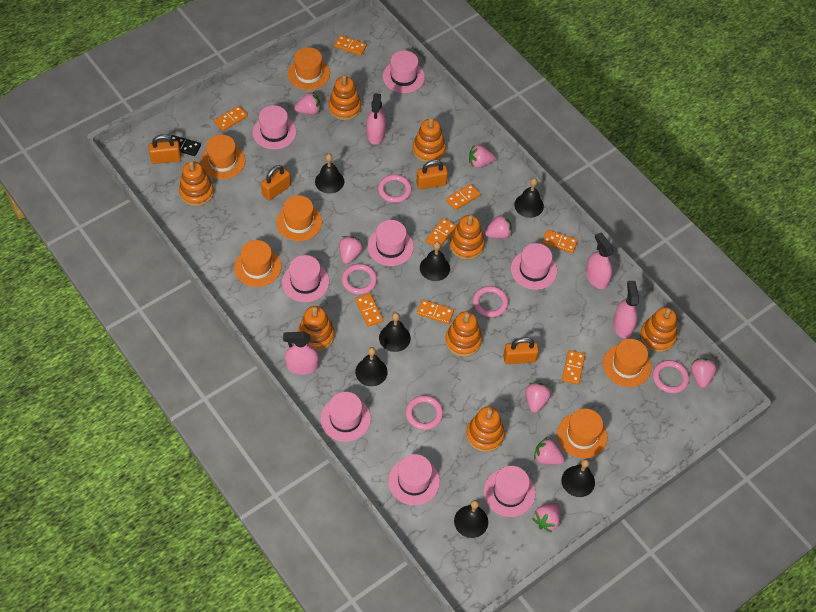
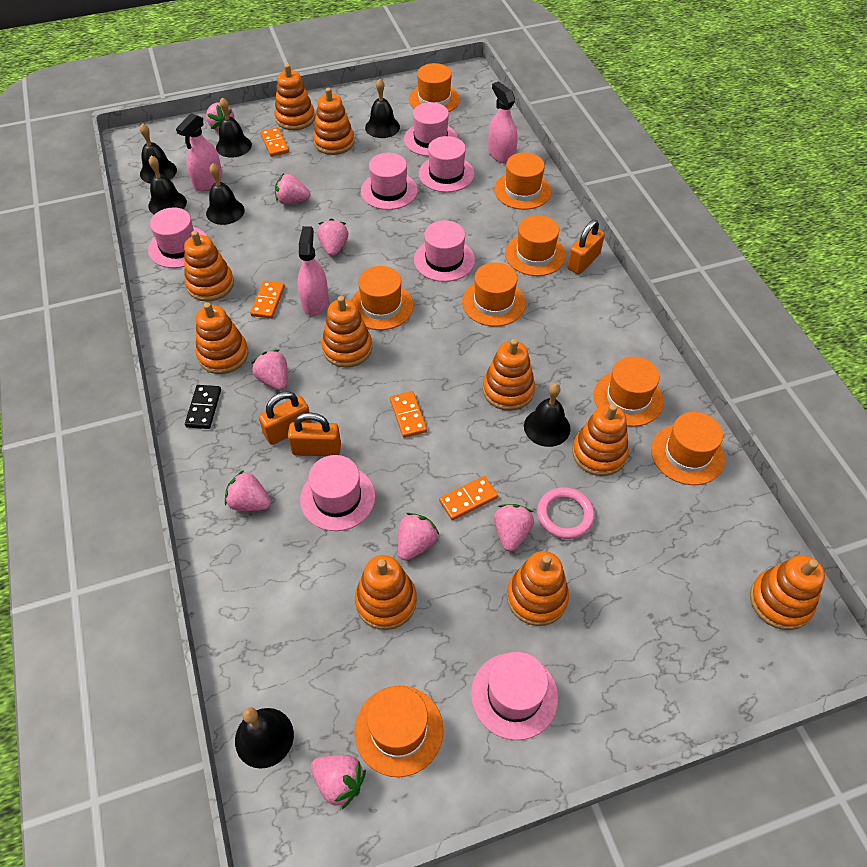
orange domino: [214,106,248,131] [334,35,367,56] [355,293,383,327] [417,299,454,324] [425,218,456,246] [446,184,480,210] [542,230,578,253] [562,350,585,385] = 8 -> [250,280,285,319] [260,127,289,157] [390,391,427,438] [439,476,498,520] = 4
orange hat: [201,135,245,179] [234,240,281,287] [276,195,322,241] [288,47,330,90] [557,408,607,459] [603,339,652,387] = 6 -> [351,266,414,330] [354,686,444,777] [409,63,460,112] [462,262,526,327] [494,152,551,210] [505,215,566,276] [594,356,664,427] [651,412,725,485] = 8
orange padlock: [148,135,181,164] [261,165,291,200] [416,160,448,190] [503,337,539,364] = 4 -> [259,391,312,445] [288,412,341,456] [567,220,605,274] = 3
orange stacking toy: [179,161,214,206] [298,306,335,351] [329,75,361,120] [413,118,446,163] [445,311,482,357] [450,215,485,260] [466,407,505,452] [640,307,677,352] = 8 -> [184,231,234,301] [196,302,249,374] [274,64,315,130] [313,88,355,155] [322,296,372,368] [355,555,417,630] [483,339,535,411] [507,551,569,626] [572,404,629,476] [750,555,825,630] = 10
pink hat: [253,105,297,149] [282,255,329,302] [320,392,371,442] [368,220,414,266] [383,50,425,93] [388,454,440,505] [484,466,535,517] [511,243,557,290] = 8 -> [148,208,207,268] [300,455,376,531] [361,153,418,210] [404,102,458,156] [414,220,475,282] [418,136,475,192] [471,652,558,740] = 7
pink ring: [342,264,377,295] [378,174,412,203] [406,395,443,430] [473,286,508,317] [653,360,689,393] = 5 -> [537,487,595,539] = 1
pink spray bottle: [283,332,319,375] [367,93,386,145] [586,233,614,289] [613,281,639,339] = 4 -> [176,113,223,191] [298,226,329,316] [488,81,517,164] = 3

